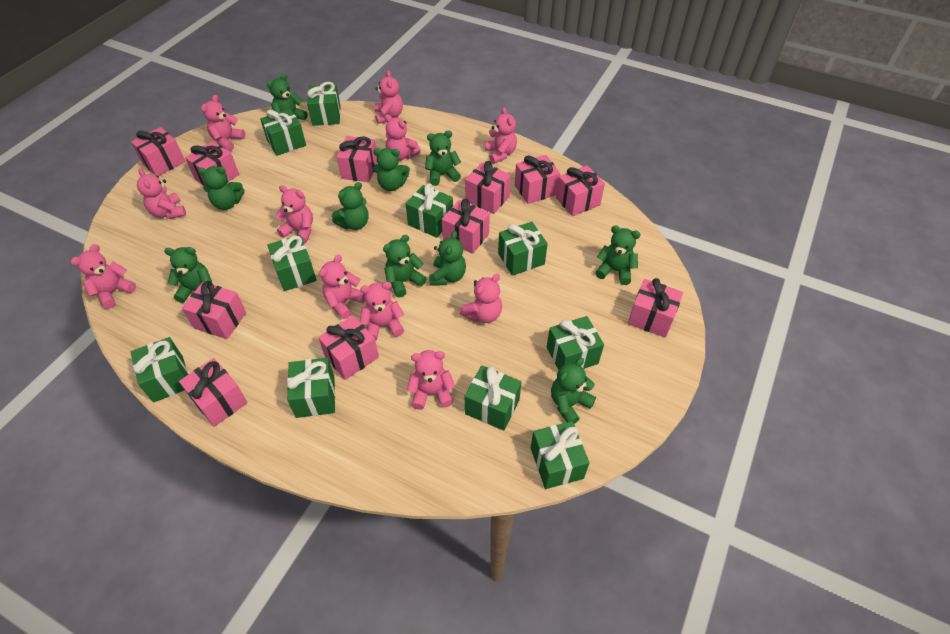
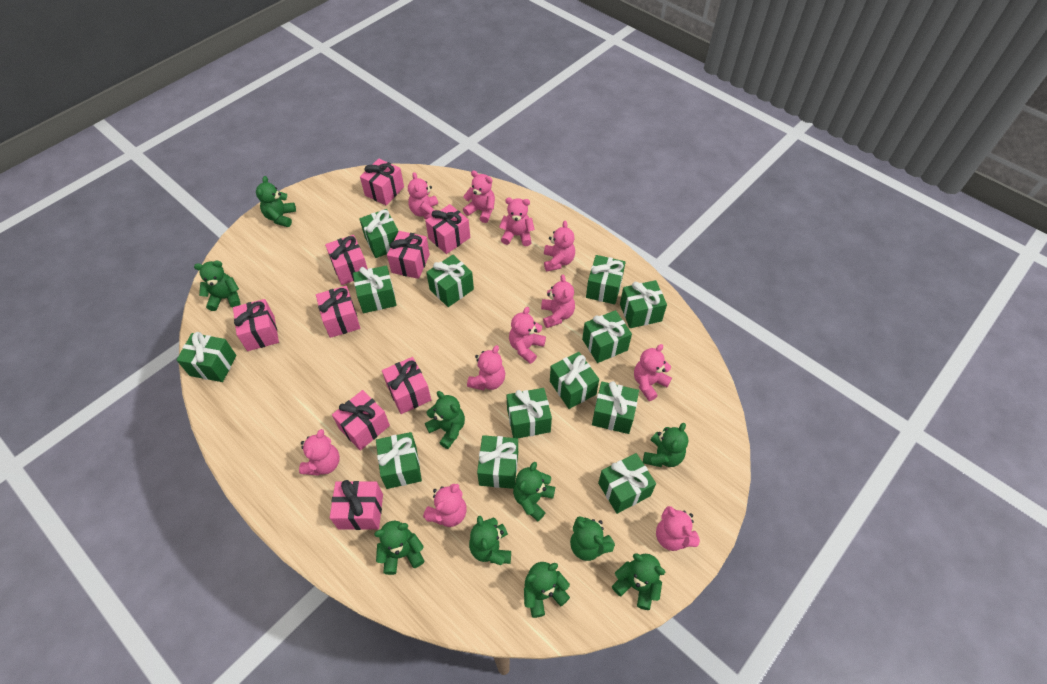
green gift: [131,337,188,403] [260,109,306,156] [267,235,317,291] [287,358,335,418] [307,82,341,126] [406,183,453,238] [465,365,522,430] [498,222,548,276] [531,421,590,489] [547,316,604,370] = 10 -> [177,332,236,382] [353,265,397,313] [359,209,398,258] [376,432,422,489] [426,255,474,307] [477,435,518,489] [506,388,552,438] [550,352,599,409] [582,310,632,363] [586,255,626,304] [592,381,639,434] [598,453,656,514] [620,280,667,328] = 13
pink gift: [131,127,186,176] [179,358,248,427] [182,281,246,339] [185,141,239,186] [318,315,379,380] [337,136,377,182] [442,198,490,254] [465,161,511,214] [515,155,560,204] [556,165,605,216] [628,278,683,338] = 11 -> [233,299,279,351] [316,286,360,338] [325,235,368,285] [330,480,383,530] [332,390,390,451] [360,158,404,205] [382,357,431,414] [387,231,430,279] [425,204,470,254] = 9

